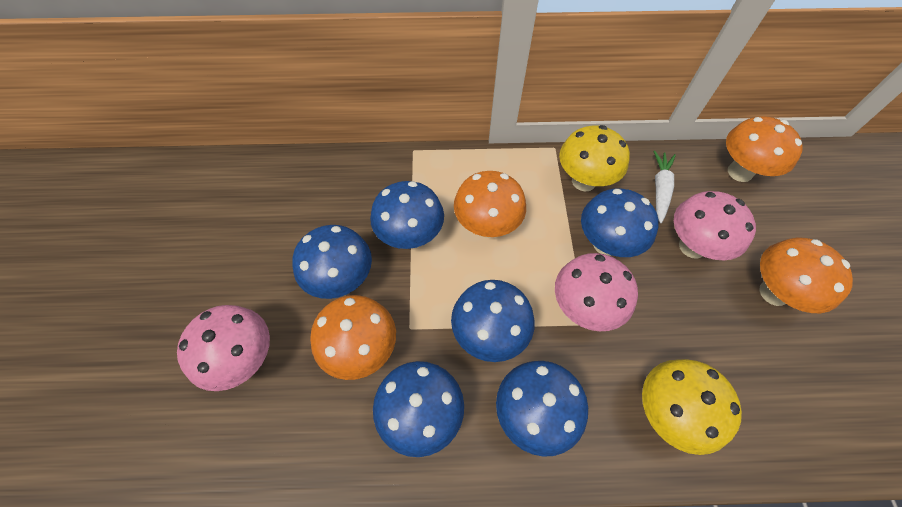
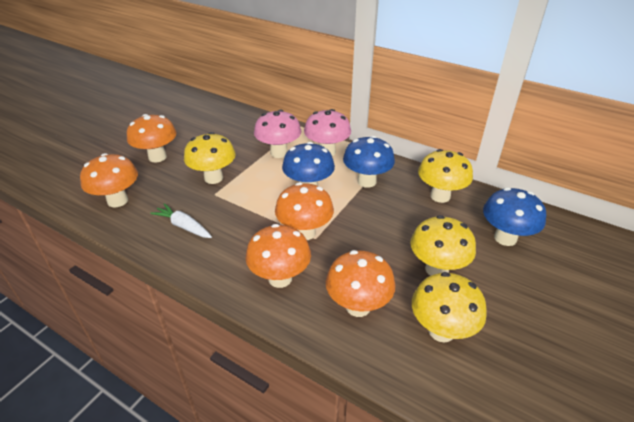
blue mushroom: [292,225,372,299] [370,181,444,249] [373,361,464,457] [451,280,535,362] [496,361,588,457] [581,189,659,257] = 6 -> [282,142,335,186] [343,136,395,188] [483,187,546,246] = 3
orange mushroom: [310,295,396,380] [454,171,526,238] [726,116,803,182] [759,238,853,313] = 4 -> [80,153,138,207] [127,114,177,162] [245,224,311,288] [275,182,334,240] [326,250,395,317] = 5
pink mushroom: [177,305,270,391] [555,253,638,331] [674,191,756,260] = 3 -> [254,110,301,158] [304,109,351,156] = 2
yellow mushroom: [559,125,630,191] [642,359,742,455] = 2 -> [184,132,236,184] [410,215,476,276] [412,272,487,342] [418,149,473,203] = 4

